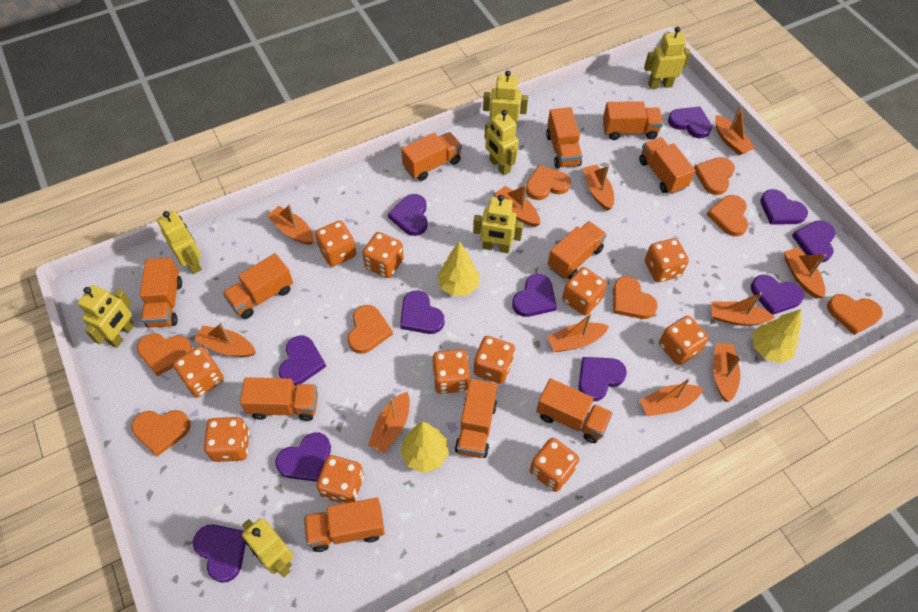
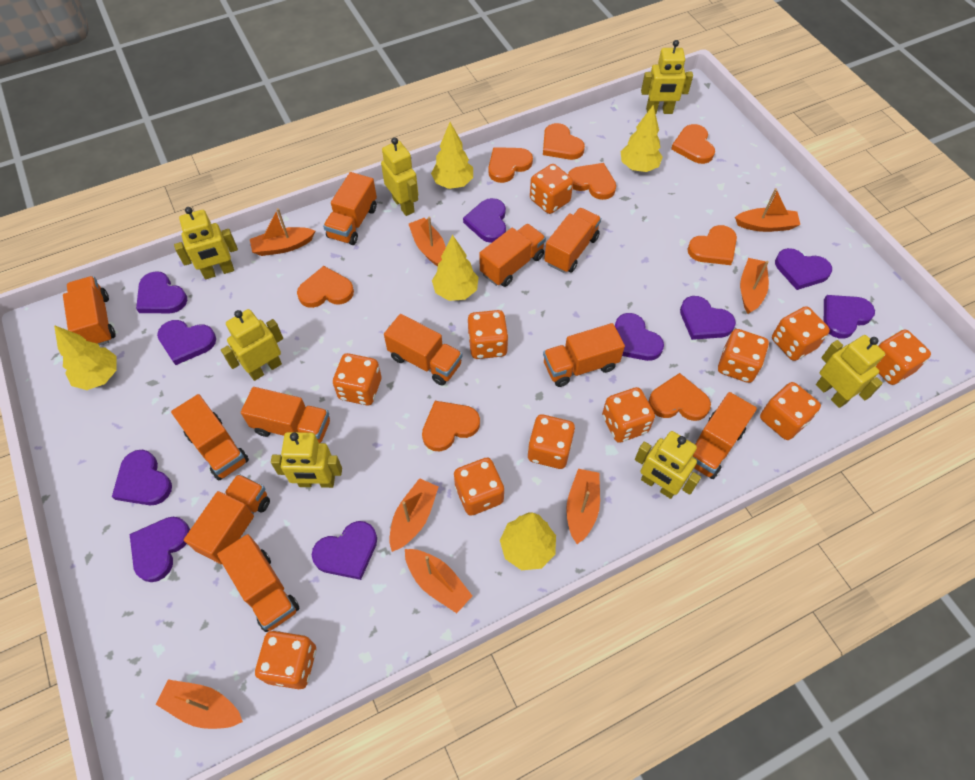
orange boat: [194,323,256,357] [267,204,314,245] [368,392,410,453] [494,185,540,227] [547,313,609,352] [583,164,614,211] [639,378,703,416] [712,292,775,326] [713,343,741,402] [715,105,755,155] [784,247,827,299] = 11 -> [155,679,243,729] [250,208,315,256] [389,478,438,552] [405,549,472,613] [409,217,446,266] [566,469,600,544] [735,188,800,232] [740,258,769,314] = 8
purple heart: [193,524,246,583] [275,432,331,482] [279,336,326,386] [388,194,428,236] [400,290,444,334] [512,274,557,317] [578,357,627,401] [668,107,712,138] [751,275,804,315] [760,189,808,225] [792,220,836,263] = 11 -> [112,450,172,505] [130,517,190,582] [136,271,187,313] [157,320,216,365] [312,521,377,580] [463,198,506,243] [615,313,664,361] [680,296,736,340] [775,248,832,290] [824,295,875,339] = 10
yellow tree: [400,422,449,473] [437,241,480,296] [753,309,801,363] = 3 -> [54,325,117,390] [431,122,473,189] [432,235,479,301] [500,512,556,570] [621,105,663,172] = 5

